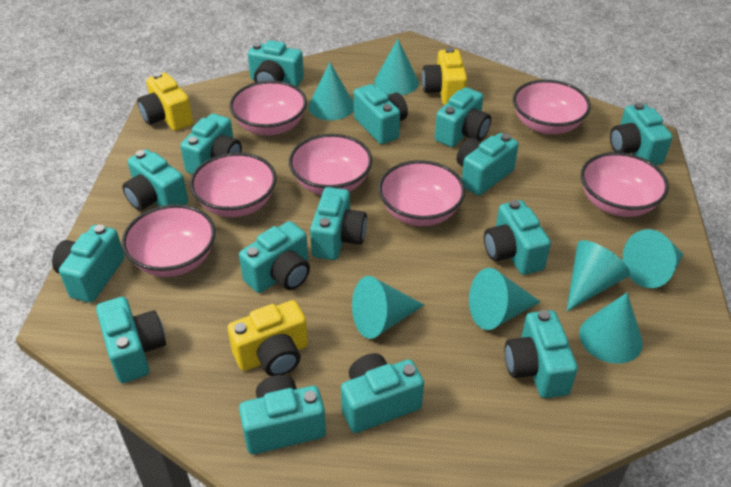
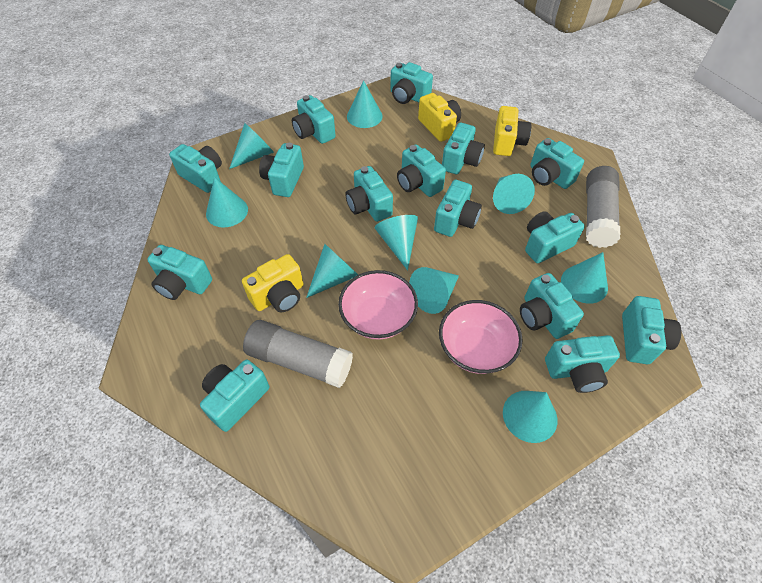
grey glue stick: none = 0 -> [243,320,353,388] [586,166,620,248] = 2
pink bowl: [122,204,215,277] [190,152,277,217] [230,81,307,135] [289,134,372,195] [378,160,465,226] [513,80,591,134] [581,152,669,217] = 7 -> [338,270,418,340] [439,300,523,374] = 2
turquoise cone: [308,62,354,120] [352,276,424,339] [374,39,419,95] [469,268,541,330] [567,240,630,311] [579,293,643,364] [623,229,684,288] = 7 -> [206,177,248,227] [229,123,274,169] [306,244,358,298] [347,80,383,128] [375,215,418,271] [409,267,459,314] [493,174,535,214] [503,391,557,443] [561,252,608,304] = 9

